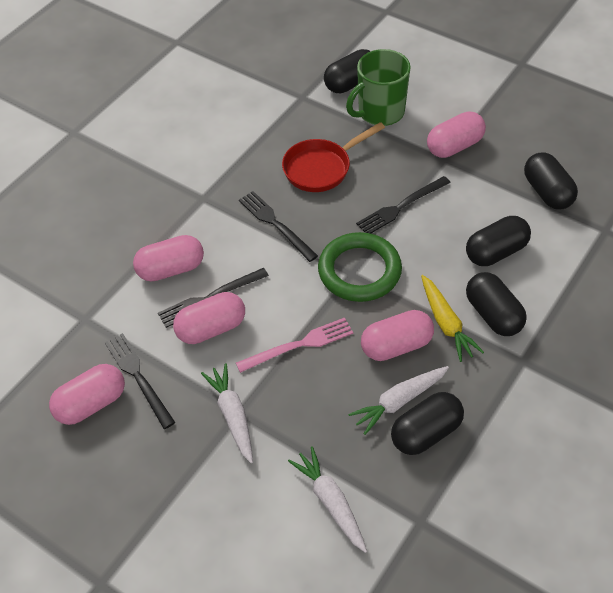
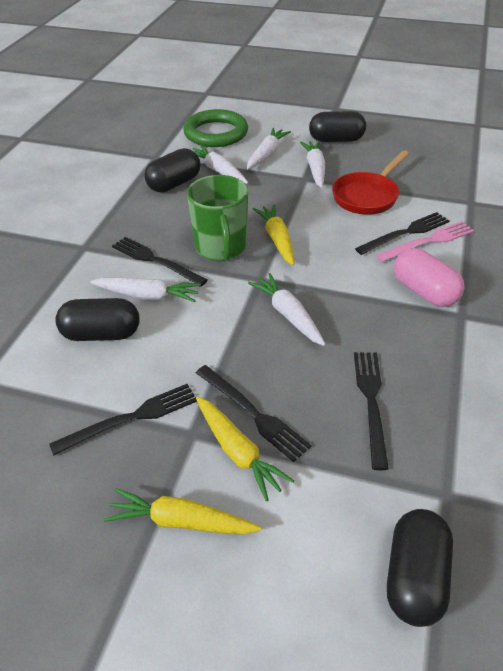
black capsule: [324,49,371,93] [391,392,464,455] [466,216,531,266] [466,272,527,336] [524,152,578,209] = 5 -> [55,298,140,341] [144,148,200,192] [309,111,366,142] [387,509,453,627] = 4
black fork: [105,333,175,429] [158,268,269,328] [239,191,318,262] [356,176,451,234] = 4 -> [49,384,197,455] [112,237,208,287] [196,365,312,462] [354,352,389,470] [355,212,449,255] = 5
pink capsule: [49,364,125,425] [133,235,204,282] [173,292,245,344] [361,310,434,361] [427,111,486,158] = 5 -> [394,248,465,307] = 1
white carrot: [201,364,253,463] [288,446,367,553] [348,366,449,435] = 3 -> [90,278,201,302] [193,145,248,184] [247,128,291,170] [248,273,326,346] [300,141,325,188] = 5
yellow carrot: [421,275,484,362] = 1 -> [104,488,262,535] [196,396,294,501] [253,204,295,266] = 3

